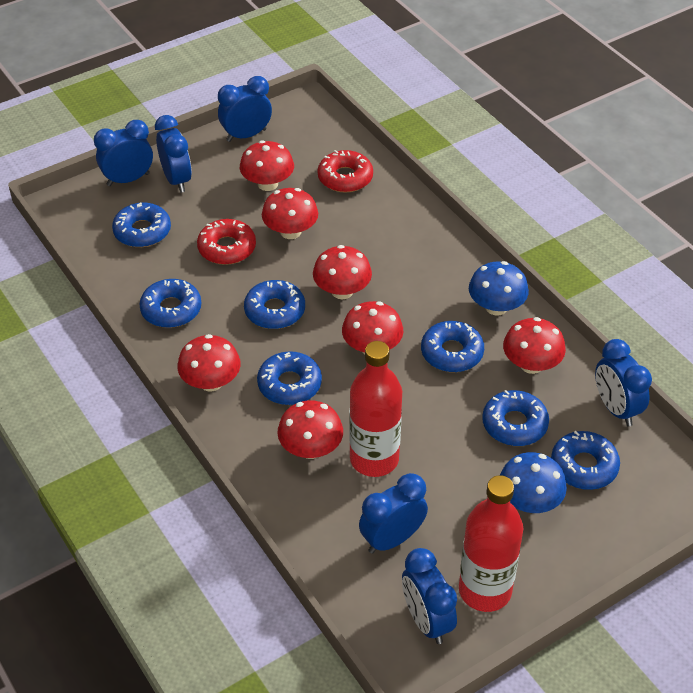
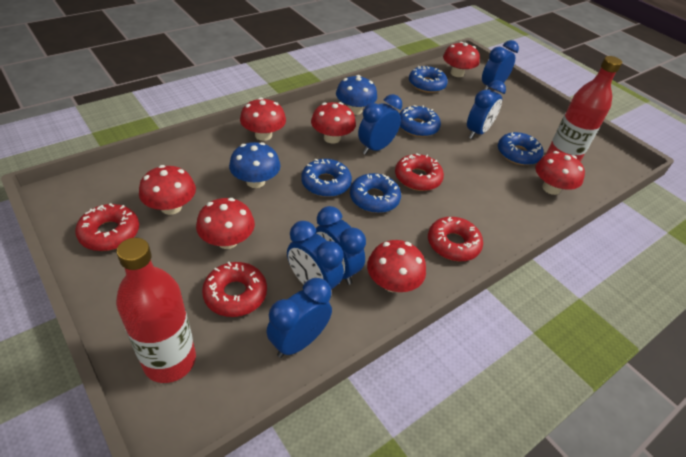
blue donut: [112,203,171,247] [140,279,201,328] [244,280,305,329] [257,351,322,405] [421,321,484,372] [482,390,549,446] [551,431,620,490] = 7 -> [301,159,352,197] [350,173,401,213] [399,105,441,137] [409,66,448,93] [498,132,543,165] = 5
red donut: [197,219,256,265] [317,150,373,193] = 2 -> [75,203,139,251] [202,262,267,317] [395,153,444,191] [428,217,483,261] = 4

